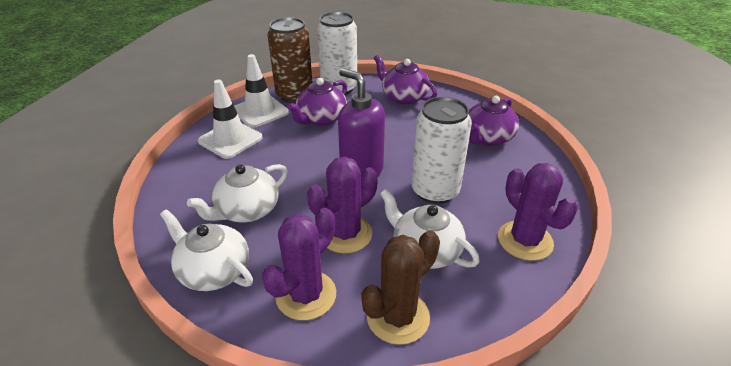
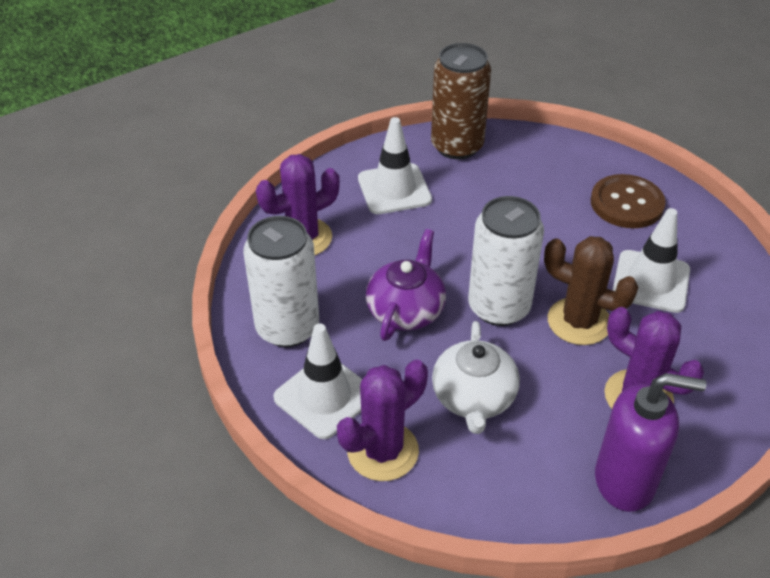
brown button: none = 0 -> [591,174,666,228] = 1
purple teapot: [287,78,347,126] [374,55,437,104] [468,96,519,146] = 3 -> [366,229,446,341] = 1
white teapot: [160,209,253,291] [187,164,288,223] [380,189,480,269] = 3 -> [432,321,520,434] = 1
white traffic cone: [198,80,263,159] [234,54,289,128] = 2 -> [273,323,362,439] [358,117,432,214] [613,208,690,313] = 3

